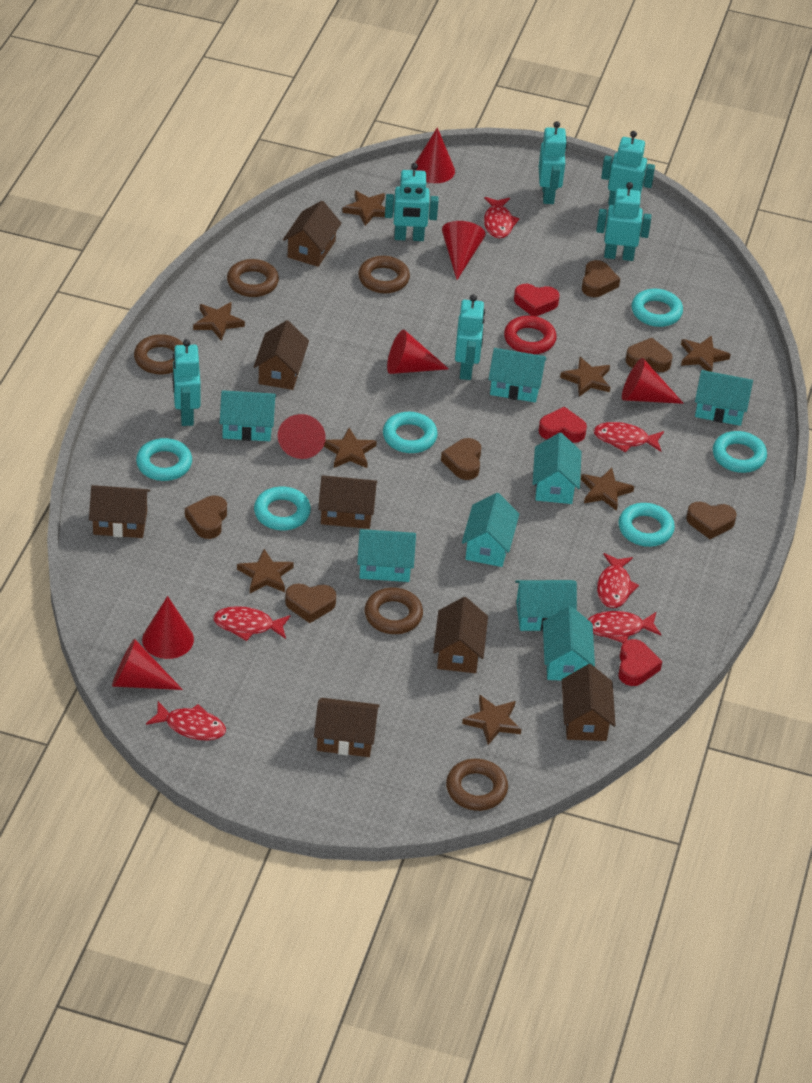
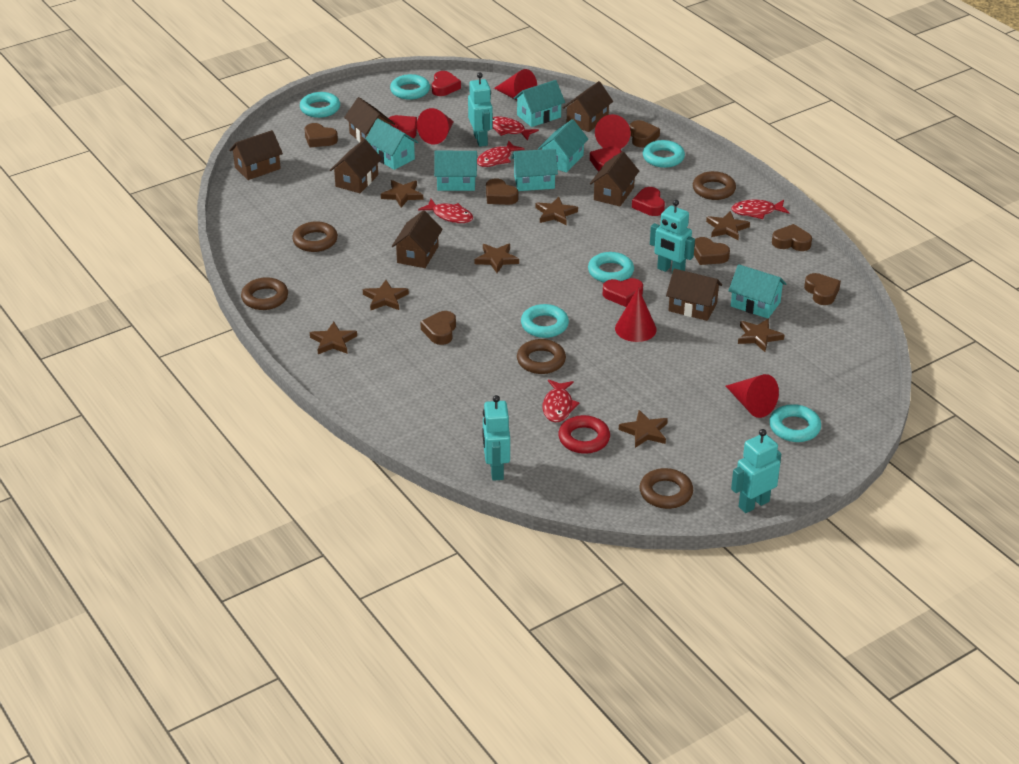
brown heart: [185,496,227,539] [285,584,336,623] [441,438,481,480] [582,260,620,297] [626,338,673,372] [686,502,737,539] = 6 -> [305,123,338,147] [420,311,456,345] [486,178,518,205] [630,120,660,147] [694,237,730,265] [772,224,812,251] [804,273,841,305] = 7
red cone: [112,639,183,690] [142,596,194,659] [278,414,326,459] [387,329,449,374] [415,127,455,183] [442,221,486,280] [622,358,684,404] = 7 -> [417,108,454,144] [494,69,537,100] [595,114,631,149] [615,288,657,342] [726,374,779,418] = 5
red fish: [146,701,226,741] [213,606,290,641] [484,197,519,239] [588,611,661,643] [594,422,664,452] [597,553,639,608] = 6 -> [418,199,473,223] [477,141,524,167] [493,117,539,141] [543,379,579,422] [731,200,789,219] = 5
red heart: [514,284,559,316] [539,407,587,443] [618,639,662,686] = 3 -> [388,115,417,138] [432,71,461,96] [590,146,622,172] [603,278,643,307] [632,187,665,216] = 5
turquoise house: [220,390,276,441] [357,529,416,582] [462,493,519,567] [488,348,547,403] [515,580,577,631] [533,433,582,504] [543,606,595,681] [695,370,753,426] = 8 -> [366,118,418,170] [434,151,478,191] [512,149,558,191] [513,80,565,127] [538,119,588,172] [728,264,786,318] = 6
turquoise robot: [173,339,201,426] [385,163,439,241] [455,294,485,380] [539,121,567,204] [596,182,651,261] [601,131,655,205] = 6 -> [468,73,493,147] [482,395,510,481] [650,200,695,272] [731,429,781,513] = 4

